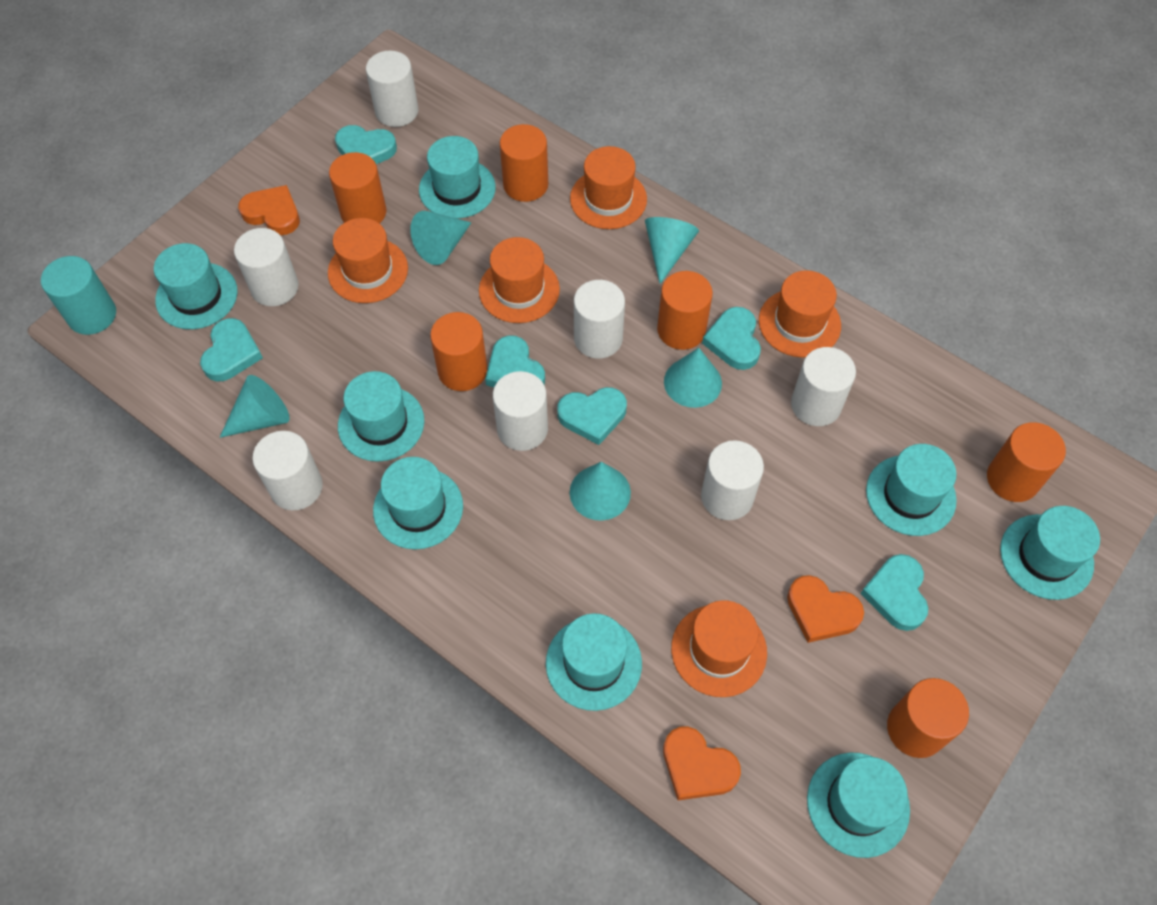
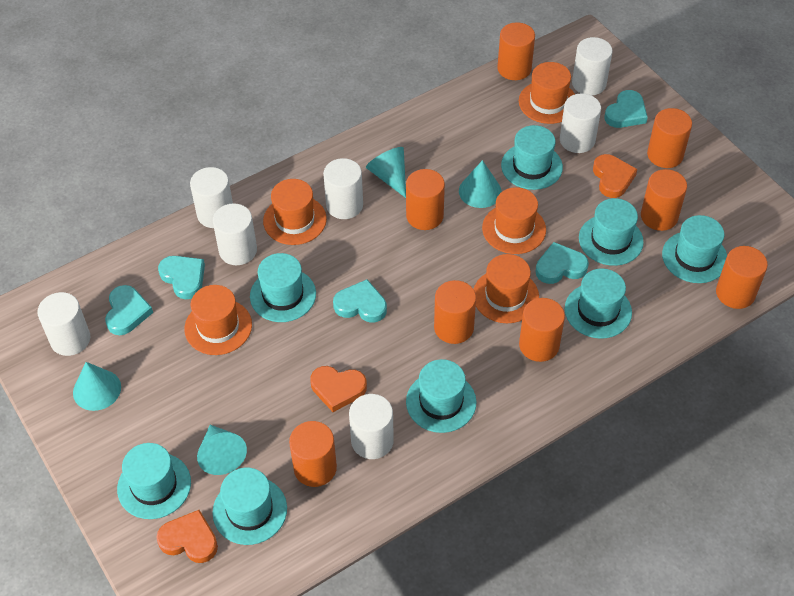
orange cylinder: [329,152,386,224] [430,312,488,391] [500,124,548,202] [657,271,713,350] [887,678,969,758] [987,422,1066,502] = 6 -> [289,421,337,487] [406,169,445,230] [434,280,476,344] [497,22,535,80] [519,298,565,362] [641,169,687,231] [647,108,692,168] [716,246,768,309] = 8
turquoise cone: [219,375,290,438] [410,211,471,265] [570,462,631,521] [645,217,699,284] [664,348,722,408] = 5 -> [73,362,121,411] [197,425,247,475] [366,147,406,198] [459,160,502,208] = 4
turquoise cylinder: [41,256,116,335] = 1 -> none = 0
turquoise heart: [200,318,263,381] [335,125,397,164] [485,335,545,387] [557,387,627,445] [702,307,761,370] [860,554,928,631] = 6 -> [105,285,153,335] [158,256,205,299] [333,279,387,323] [536,242,589,284] [604,90,648,128] = 5

